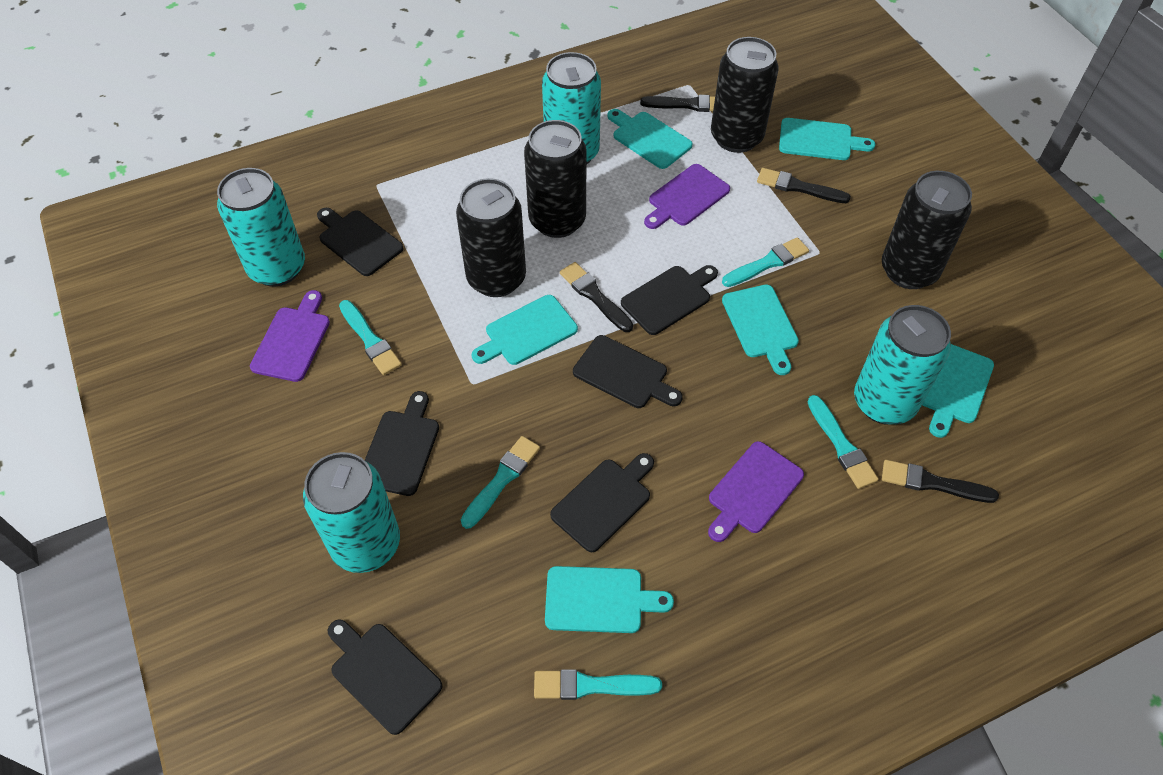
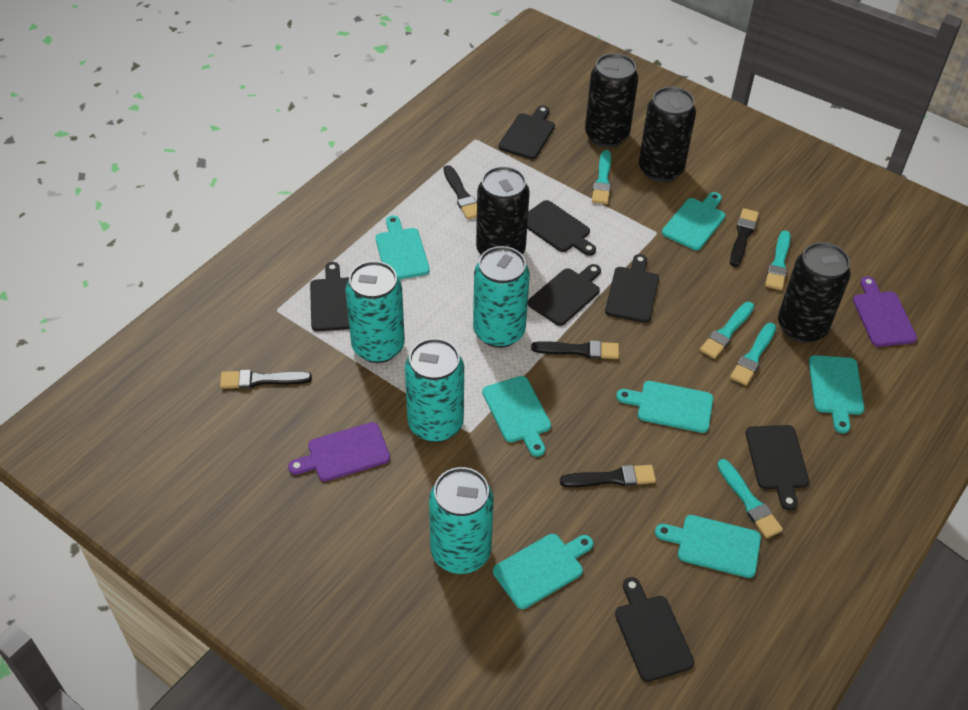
black brush: [560,262,633,332] [640,95,715,112] [757,168,851,203] [882,460,999,503] = 4 -> [220,369,312,389] [444,165,477,220] [531,340,619,359] [560,465,656,487] [730,208,759,267] = 5
black cutting board: [317,208,404,276] [327,619,442,735] [365,391,439,496] [550,453,654,552] [573,335,683,408] [621,265,718,335] = 6 -> [310,262,350,331] [499,106,555,159] [527,200,596,256] [528,264,601,326] [605,254,659,323] [615,577,694,682] [746,425,809,511] = 7
purple cutting board: [250,290,330,382] [644,164,730,229] [708,441,804,542] = 3 -> [288,422,390,481] [853,276,917,347] = 2
turquoise cutting board: [472,295,578,365] [545,566,674,633] [607,109,693,169] [722,285,799,375] [779,118,875,160] [922,344,994,438] = 6 -> [376,215,430,279] [482,376,551,457] [493,534,593,609] [616,381,713,433] [655,515,761,578] [662,192,725,250] [809,355,864,433] = 7

